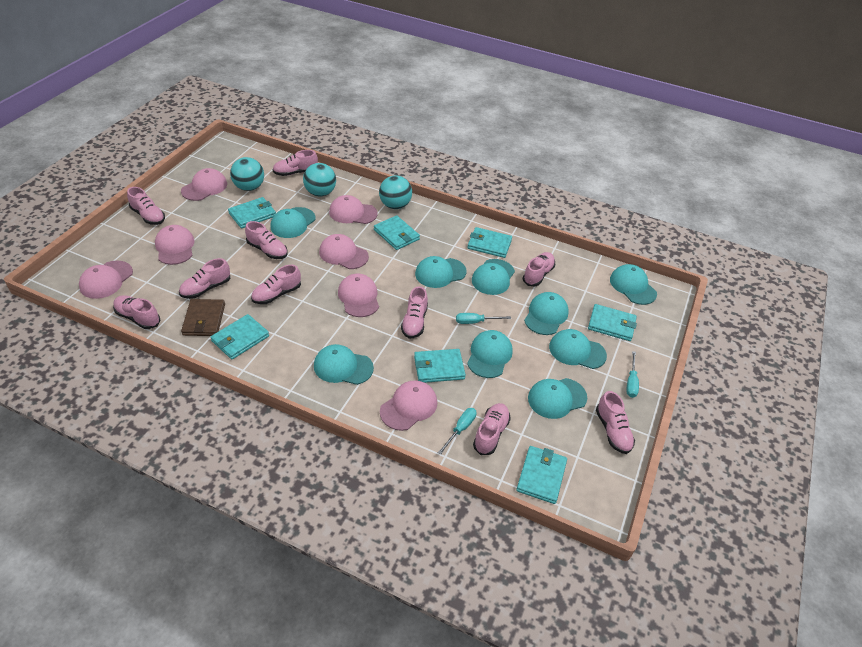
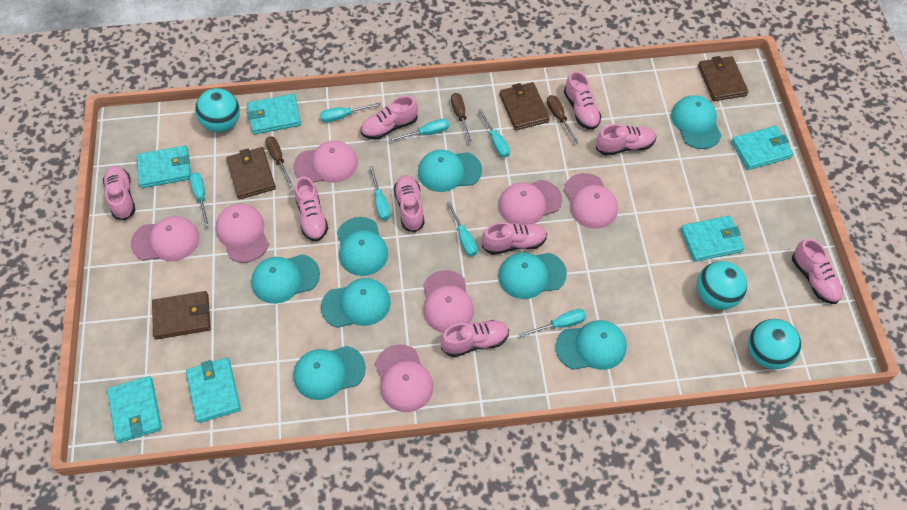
brown screwdriver: none = 0 -> [265,136,293,187] [451,93,472,143] [547,95,579,144] = 3
brown wallet: [181,299,225,336] = 1 -> [152,291,211,339] [226,147,276,199] [500,82,550,130] [698,56,749,101] = 4
pink shoe: [113,295,160,329] [127,187,165,225] [179,258,230,299] [245,221,288,259] [251,265,301,304] [272,150,318,176] [401,286,428,339] [473,403,511,455] [523,252,555,286] [596,391,635,454] = 10 -> [103,166,135,220] [294,177,328,241] [361,96,418,140] [394,175,425,232] [441,320,509,357] [482,222,547,255] [564,71,601,130] [596,124,656,156] [792,238,843,304] = 9
turquoise cap: [270,207,316,238] [314,344,374,385] [415,256,466,288] [467,330,513,378] [472,259,515,295] [524,292,569,335] [528,378,587,419] [549,329,607,369] [610,264,657,305] = 9 -> [251,254,320,304] [294,346,366,400] [321,278,391,328] [337,217,388,276] [418,150,482,192] [498,252,567,299] [555,320,627,370] [671,95,722,149] = 8
turquoise screwdriver: [438,408,477,455] [456,313,511,324] [626,351,639,398] = 3 -> [190,173,209,227] [320,102,381,123] [369,166,390,220] [389,119,449,142] [447,201,477,256] [478,109,510,158] [519,309,586,337] = 7
turquoise wallet: [210,314,269,359] [228,197,276,228] [374,215,420,250] [414,349,466,383] [467,227,512,258] [516,446,567,504] [588,304,637,341] = 7 -> [107,376,162,443] [137,145,191,188] [186,358,241,423] [247,94,301,135] [680,216,745,262] [731,126,794,170] = 6

